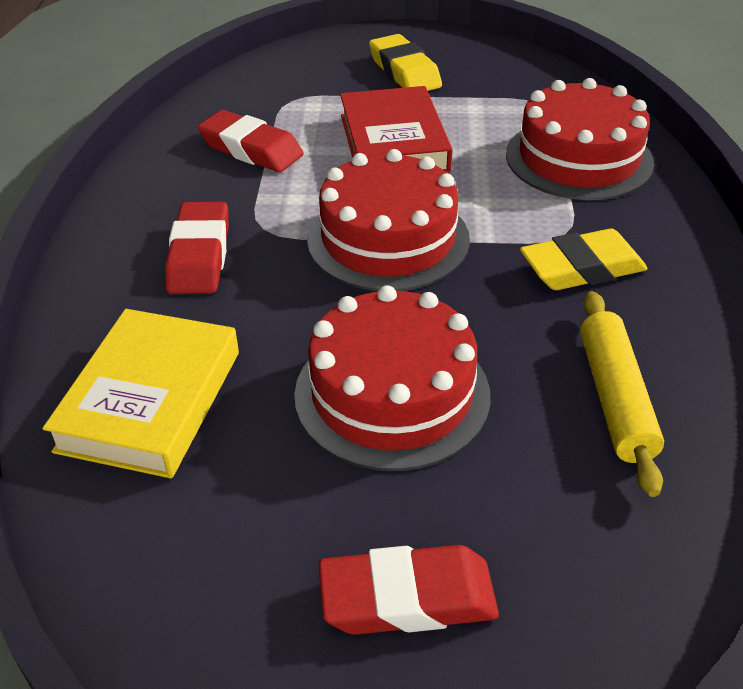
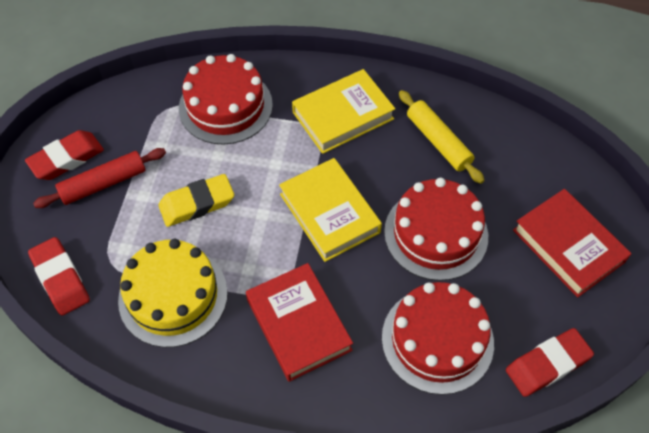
red book: [340,86,453,173] = 1 -> [246,263,353,382] [513,189,632,297] = 2
red rolling pin: none = 0 -> [33,148,166,208] = 1
yellow book: [43,309,239,478] = 1 -> [279,158,382,262] [292,69,395,154] = 2
yellow cake: none = 0 -> [118,239,228,347] = 1
yellow eraser: [369,34,442,91] [520,229,648,290] = 2 -> [158,174,234,227] = 1

